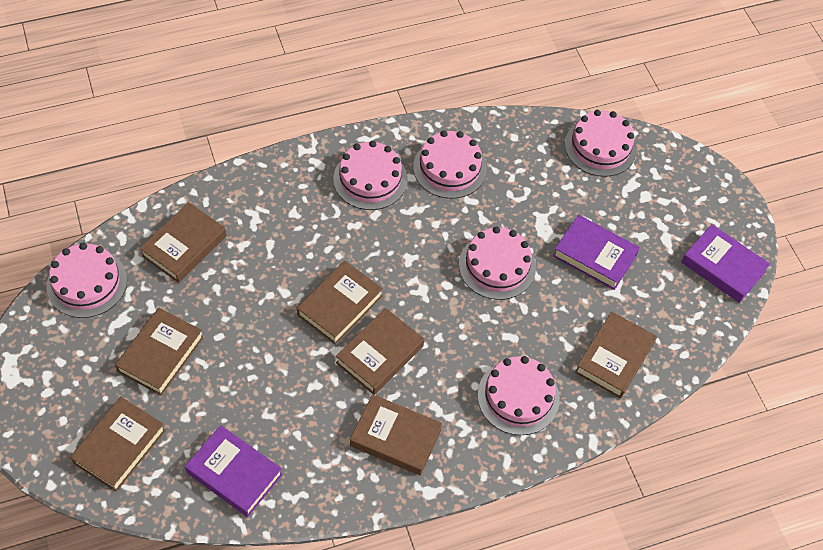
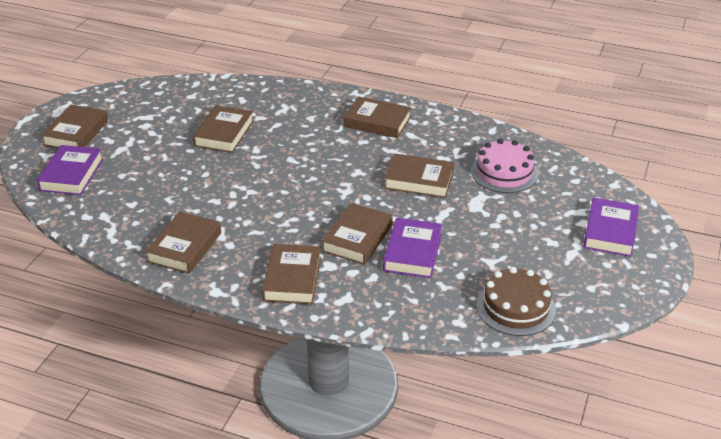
brown cake: none = 0 -> [476,267,556,336] = 1
pink cake: [47,243,127,318] [333,141,407,210] [413,130,487,199] [459,226,536,300] [478,356,560,435] [565,110,637,177] = 6 -> [471,139,538,193] = 1

